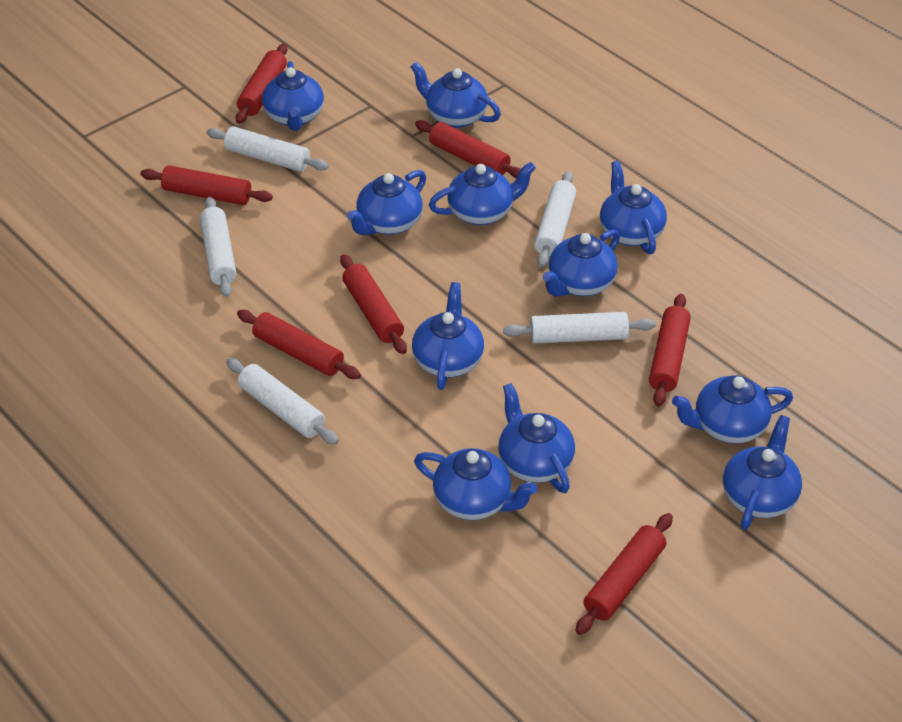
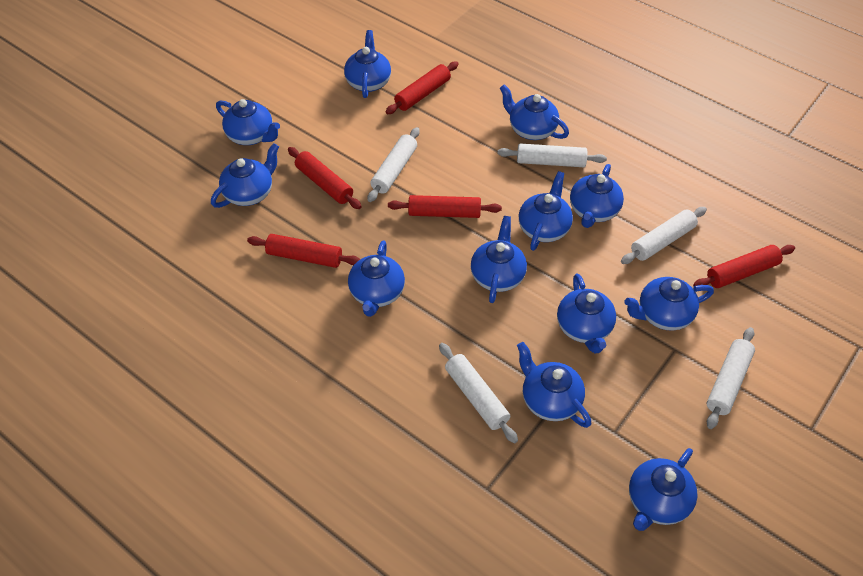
blue teapot: [262,61,324,131] [347,170,426,235] [410,62,501,128] [412,282,484,390] [414,448,537,520] [429,162,536,225] [498,383,575,493] [542,229,620,296] [600,161,667,254] [672,375,793,444] [723,415,802,530] = 11 -> [211,143,279,208] [216,99,280,145] [344,30,391,98] [348,240,405,317] [471,216,527,303] [500,84,569,140] [517,342,591,428] [519,171,573,251] [557,273,616,354] [570,164,624,228] [624,277,714,331] [629,448,698,531] = 12
red rolling pin: [140,165,273,205] [236,44,287,124] [237,310,361,379] [340,255,407,354] [415,120,521,179] [575,513,673,635] [649,294,691,406] = 7 -> [247,234,360,268] [288,147,361,209] [385,61,459,114] [388,195,502,218] [693,245,795,288] = 5

